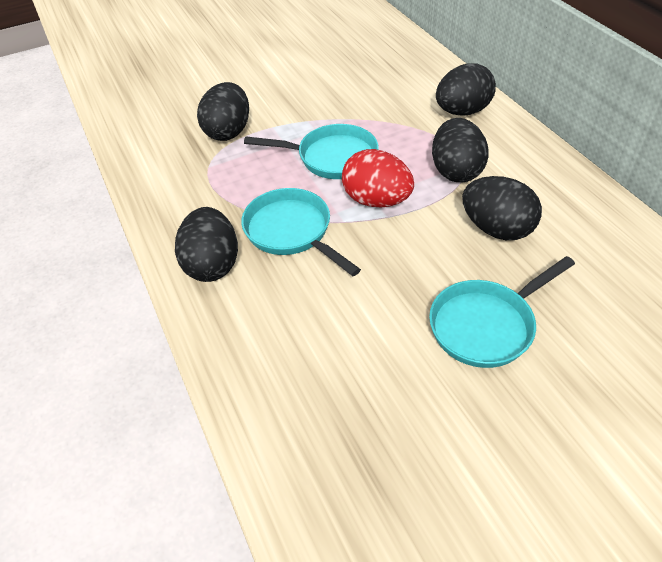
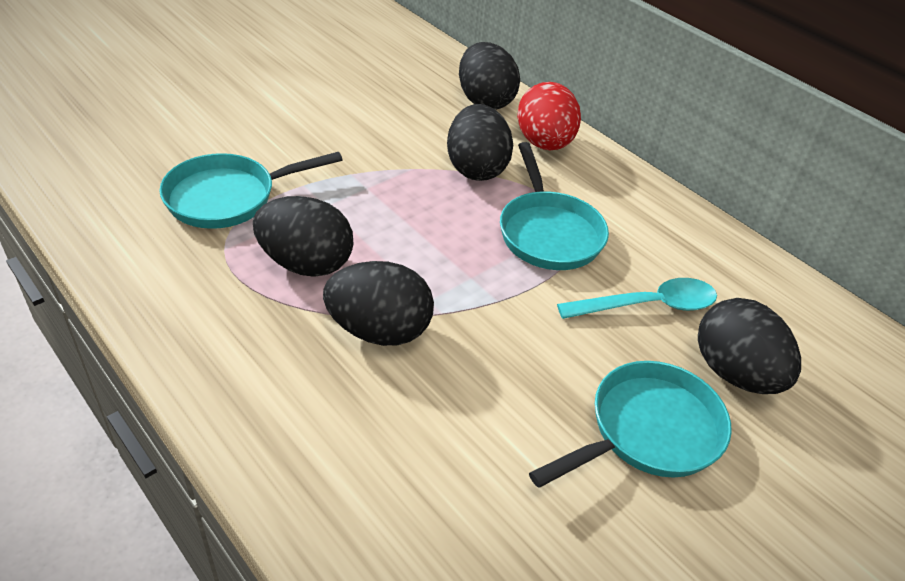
turquoise spoon: none = 0 -> [557,278,717,319] = 1

